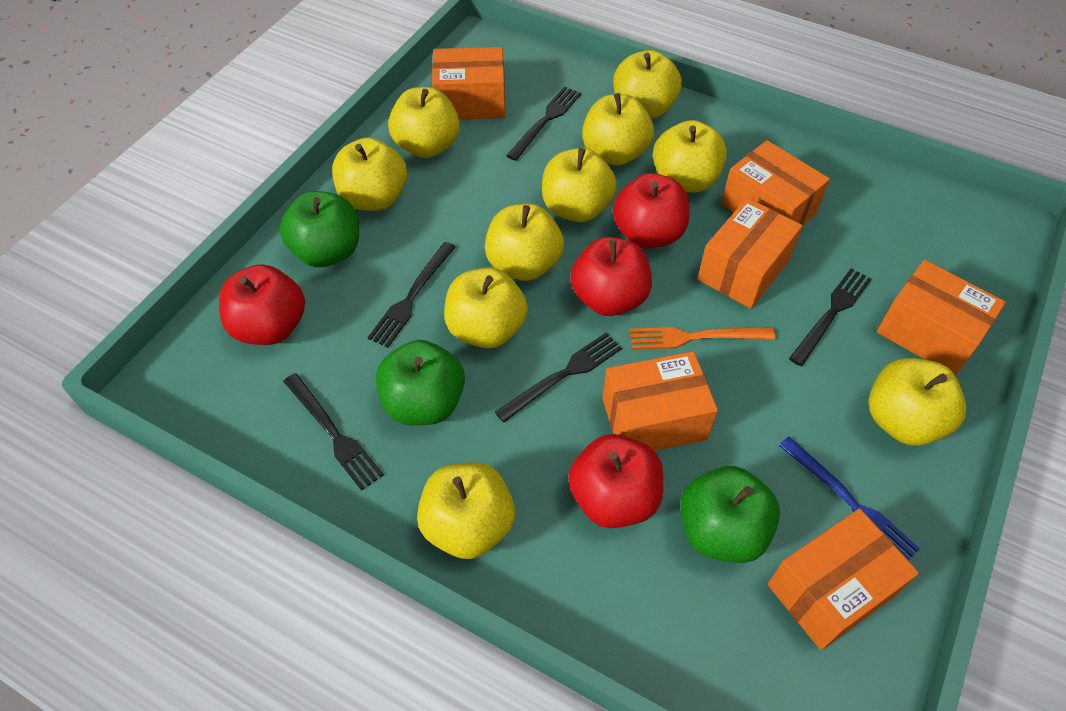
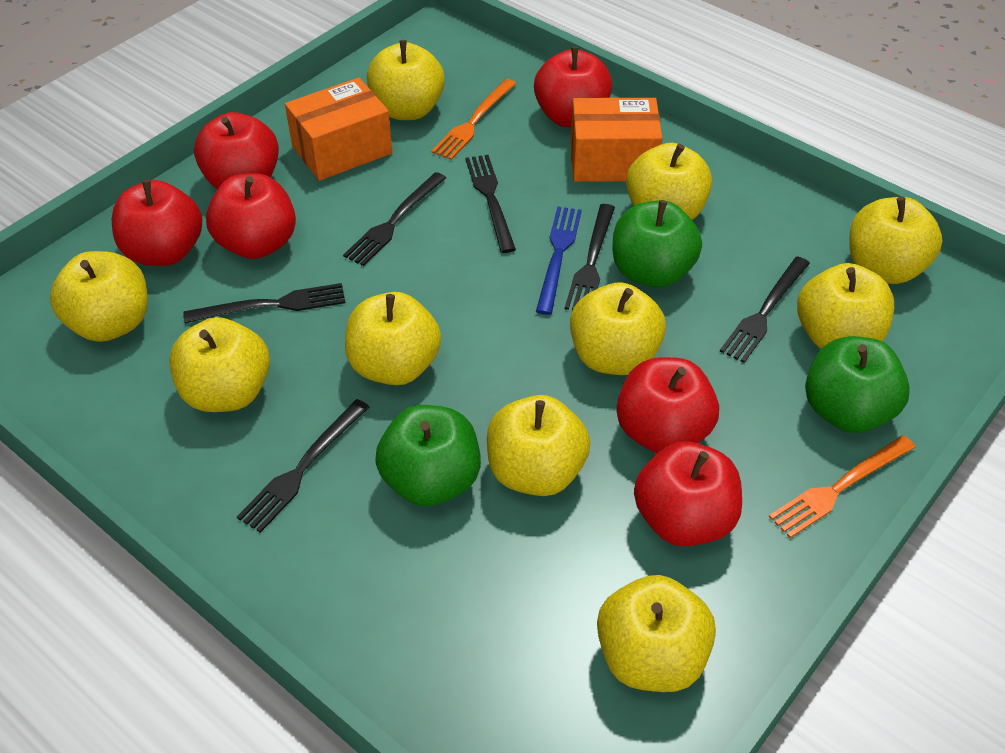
black fork: [283,373,384,491] [367,242,455,348] [495,333,622,423] [506,87,581,161] [789,268,872,366] = 5 -> [183,283,346,323] [237,399,369,533] [343,172,446,266] [465,155,516,253] [565,204,615,311] [720,256,810,363] = 6
orange box: [432,47,506,120] [602,351,718,451] [697,198,802,309] [721,140,830,226] [768,508,919,650] [877,260,1006,376] = 6 -> [285,78,392,181] [570,98,662,182] = 2
orange fork: [630,327,775,350] = 1 -> [431,79,517,160] [769,435,915,538] = 2
red apple: [219,264,305,345] [568,434,663,528] [570,237,652,316] [613,173,689,249] = 4 -> [112,180,202,266] [194,112,279,189] [206,173,296,259] [534,47,612,127] [617,357,719,453] [634,441,742,546] = 6

